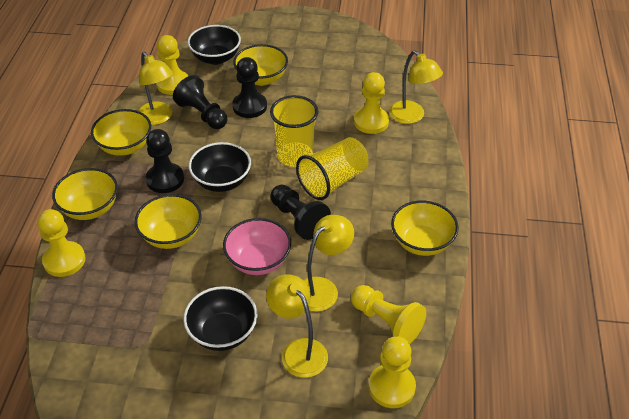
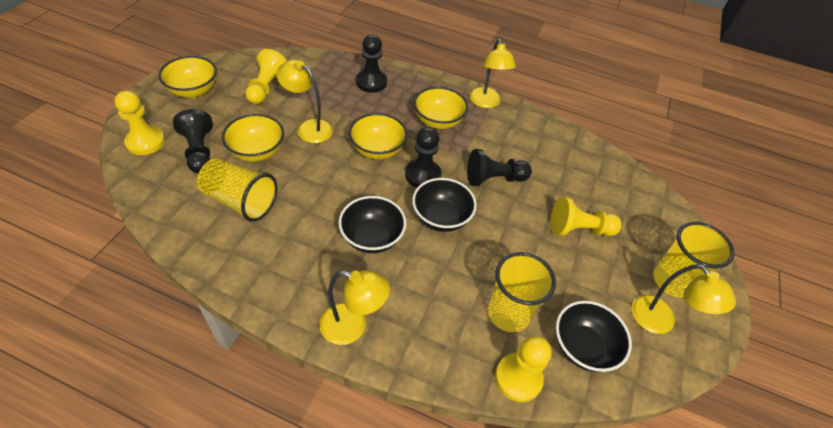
pink bowl: [223,218,291,275] = 1 -> none = 0
yellow bowl: [52,168,118,220] [91,109,151,156] [135,194,202,249] [233,44,288,86] [391,201,459,256] = 5 -> [158,56,217,98] [222,114,284,162] [349,113,407,159] [414,87,468,129] = 4
yellow cup: [270,95,318,167] [296,137,369,200] = 2 -> [197,158,278,222] [488,252,556,332] [653,222,735,297] = 3
yellow pawn: [38,209,86,277] [156,35,189,95] [351,285,426,344] [354,72,389,134] [369,336,416,408] = 5 -> [114,91,165,155] [245,49,287,104] [495,336,552,402] [551,196,622,236] = 4

